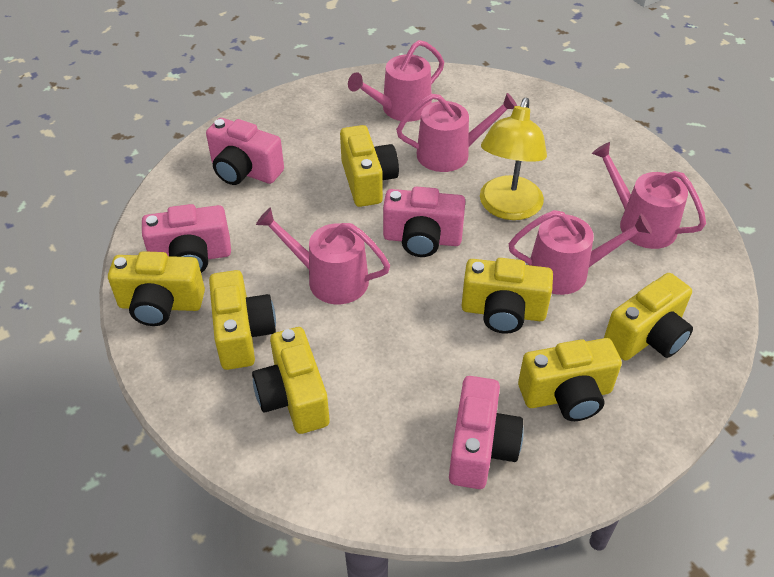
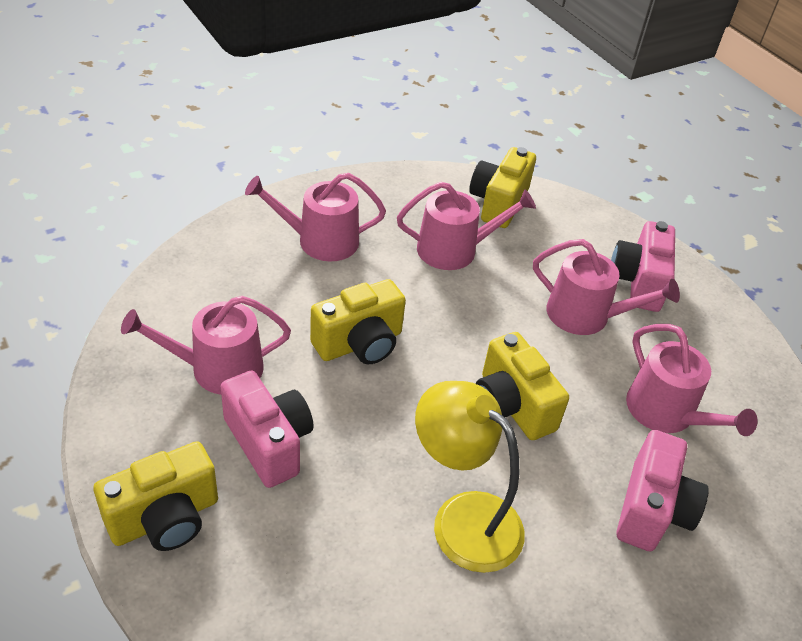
pink camera: [142,204,231,273] [206,118,284,185] [383,186,466,257] [449,376,524,489] = 4 -> [221,370,314,488] [611,221,675,312] [616,430,709,552] = 3
yellow camera: [108,251,205,326] [209,270,276,370] [252,327,330,434] [340,125,399,207] [461,258,553,334] [518,338,622,421] [604,273,693,361] = 7 -> [93,441,218,551] [310,279,406,364] [469,147,536,228] [476,332,569,440] = 4

